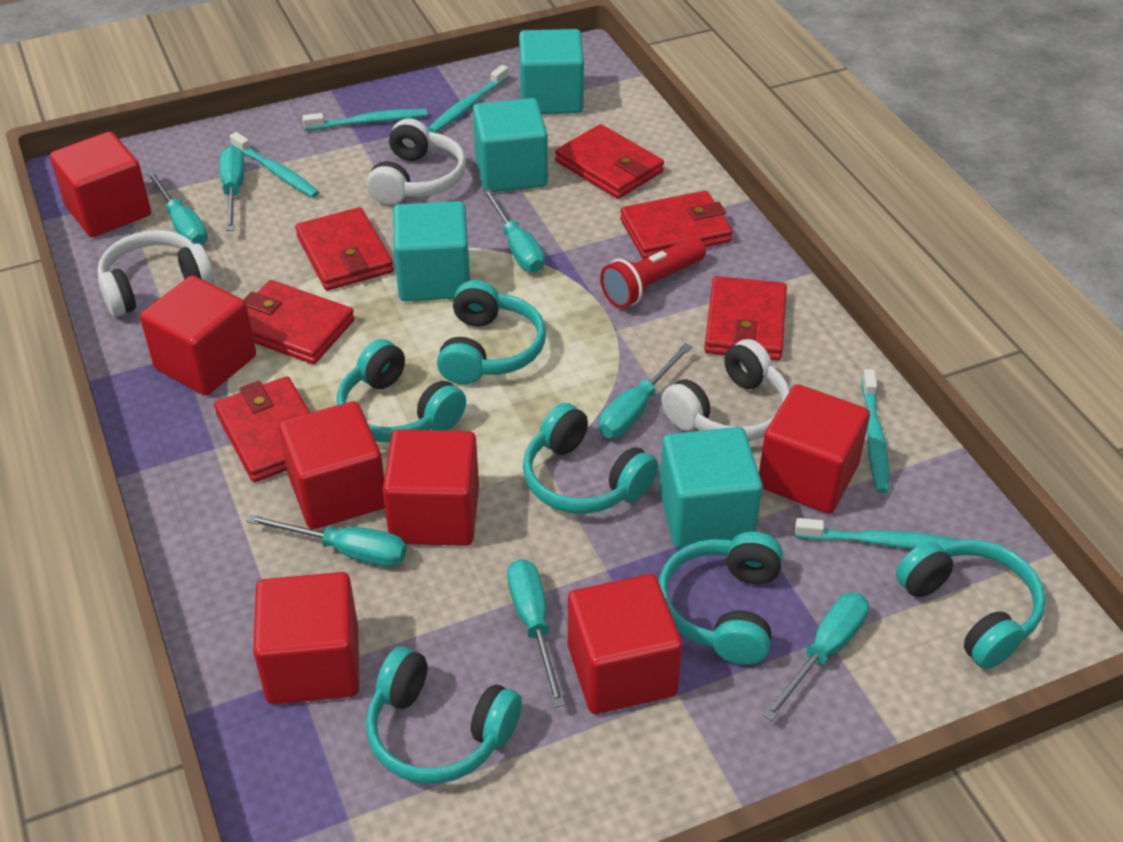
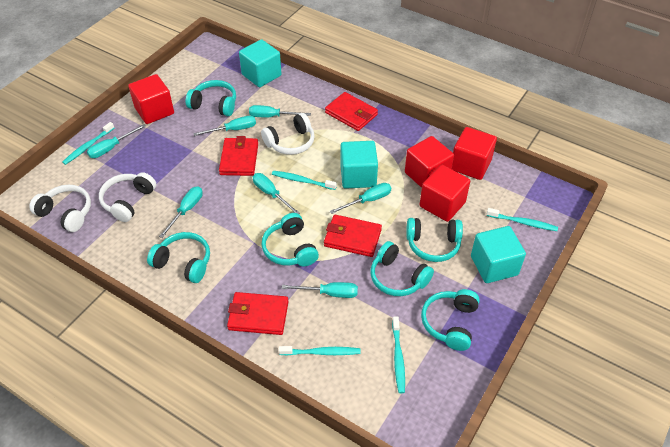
red cube: [50,132,151,237] [140,275,256,395] [253,572,359,704] [279,401,385,530] [382,429,479,546] [568,574,682,714] [759,384,870,514] = 7 -> [128,74,174,124] [405,136,454,188] [419,165,470,222] [452,127,497,180] = 4
red flashlight: [600,237,706,308] = 1 -> none = 0
red wallet: [214,376,310,482] [243,280,355,364] [295,207,394,291] [555,124,664,199] [620,191,733,259] [704,276,787,361] = 6 -> [219,136,258,176] [227,292,289,335] [324,214,382,257] [325,92,378,131] = 4
turquoise cube: [393,201,470,301] [473,98,548,192] [519,29,584,114] [659,427,763,548] = 4 -> [239,39,282,87] [340,141,378,189] [471,226,526,283] = 3

